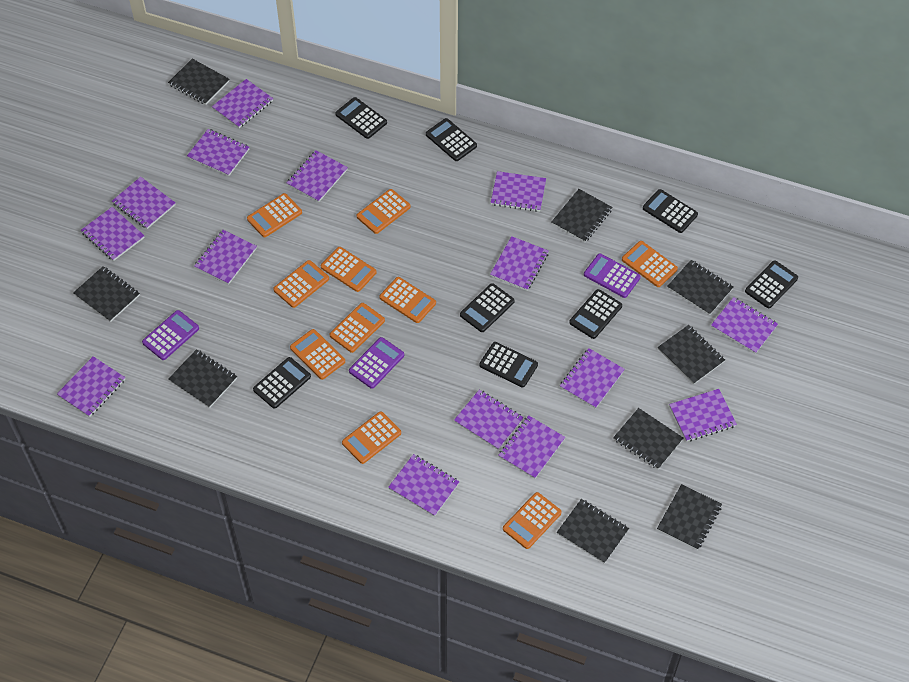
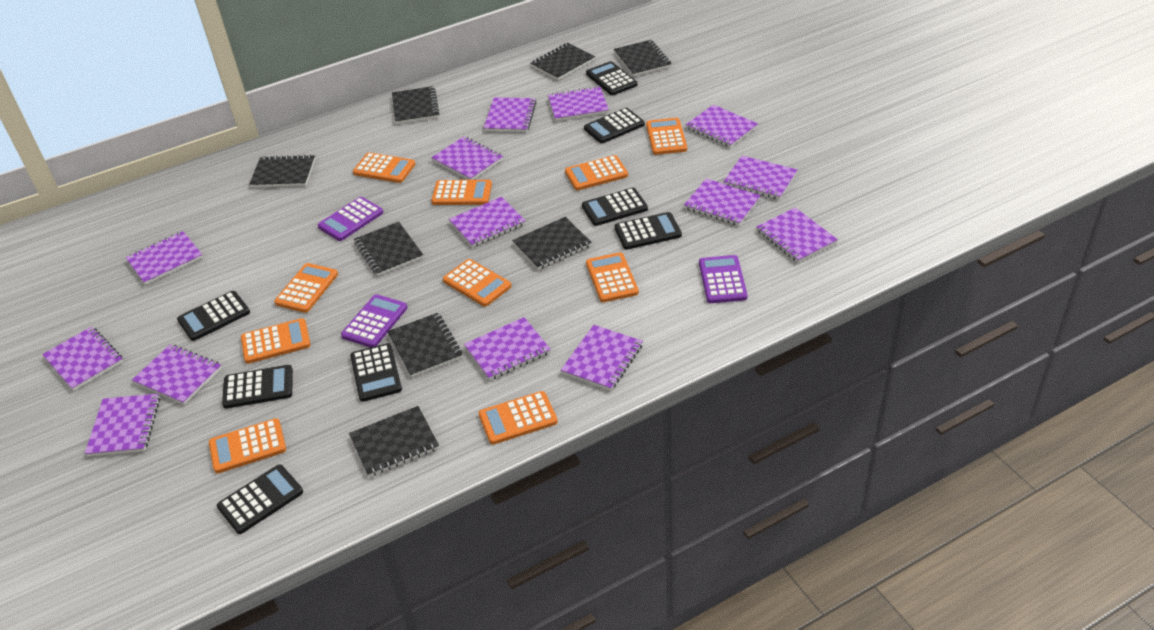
black notebook: [73,266,140,322] [168,59,229,105] [169,349,237,408] [552,189,613,242] [557,499,629,564] [613,408,683,469] [657,484,722,550] [658,325,725,384] [667,260,733,315] = 9 -> [249,155,315,187] [349,406,439,477] [354,222,423,276] [387,313,462,377] [392,86,439,124] [512,217,592,270] [530,43,595,80] [614,40,671,76] = 8
purple notebook: [57,356,125,417] [81,207,145,261] [112,177,176,229] [187,129,249,176] [194,230,257,285] [212,79,273,128] [287,150,348,202] [388,454,460,517] [454,390,524,450] [490,236,548,291] [491,171,546,212] [498,415,565,479] [560,348,625,409] [669,389,737,442] [711,297,778,354] = 15 -> [42,327,123,391] [85,394,160,457] [126,231,203,285] [132,344,222,405] [431,137,503,180] [449,197,525,247] [464,317,551,381] [484,97,537,132] [548,86,609,121] [561,325,643,391] [684,179,761,226] [686,105,758,148] [723,156,797,200] [757,208,838,263] = 14

